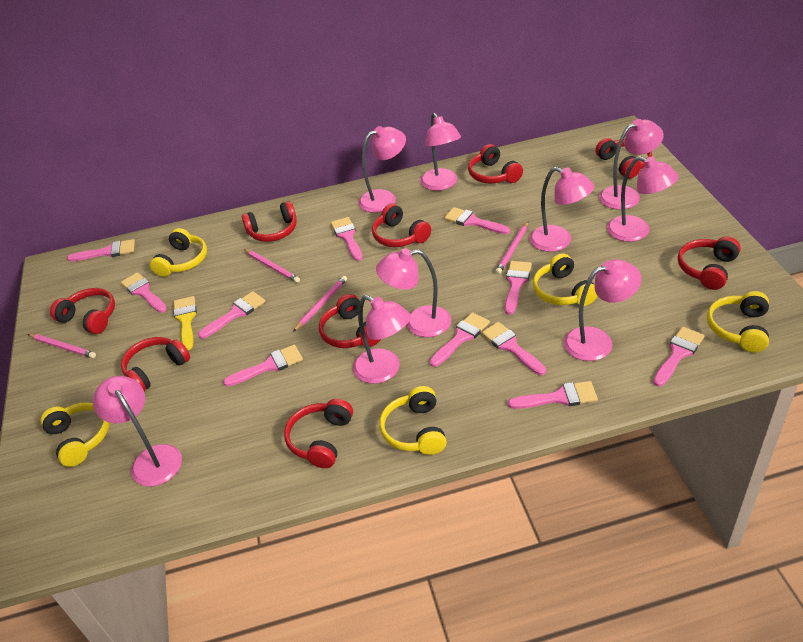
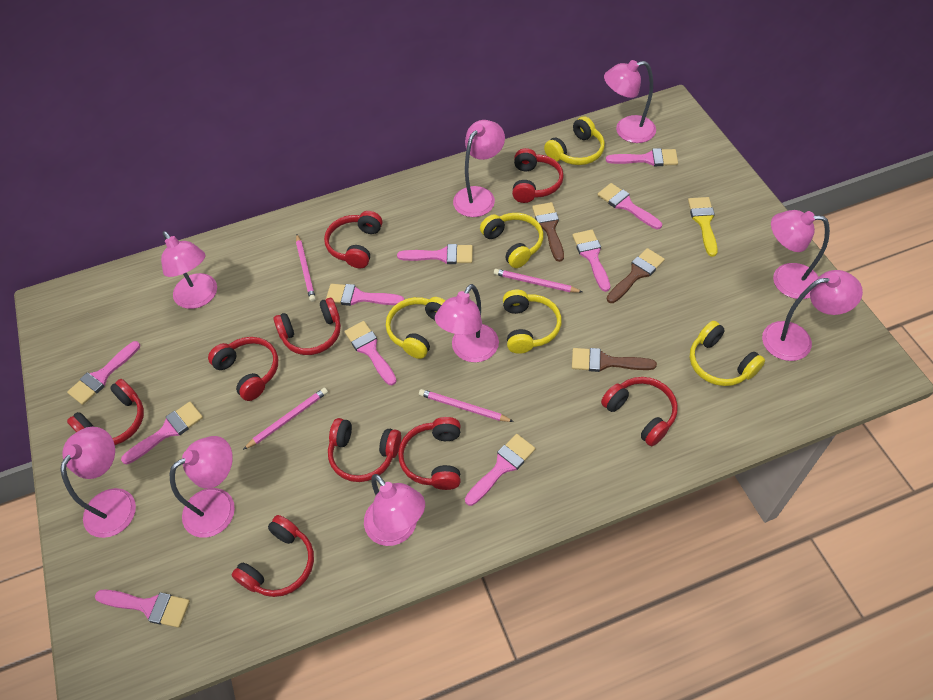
brown brush: none = 0 -> [532,202,564,262] [572,348,657,372] [607,248,665,303] = 3
pink brush: [67,239,135,262] [121,272,167,313] [198,291,265,339] [223,345,303,387] [331,217,363,261] [430,312,490,367] [444,207,510,234] [481,322,546,375] [505,261,532,315] [508,381,598,409] [653,327,704,387] = 11 -> [67,341,140,405] [95,590,190,628] [121,402,203,464] [326,284,404,306] [344,321,397,385] [397,244,473,264] [465,434,535,506] [572,230,610,292] [598,183,662,229] [606,148,678,166] = 10

